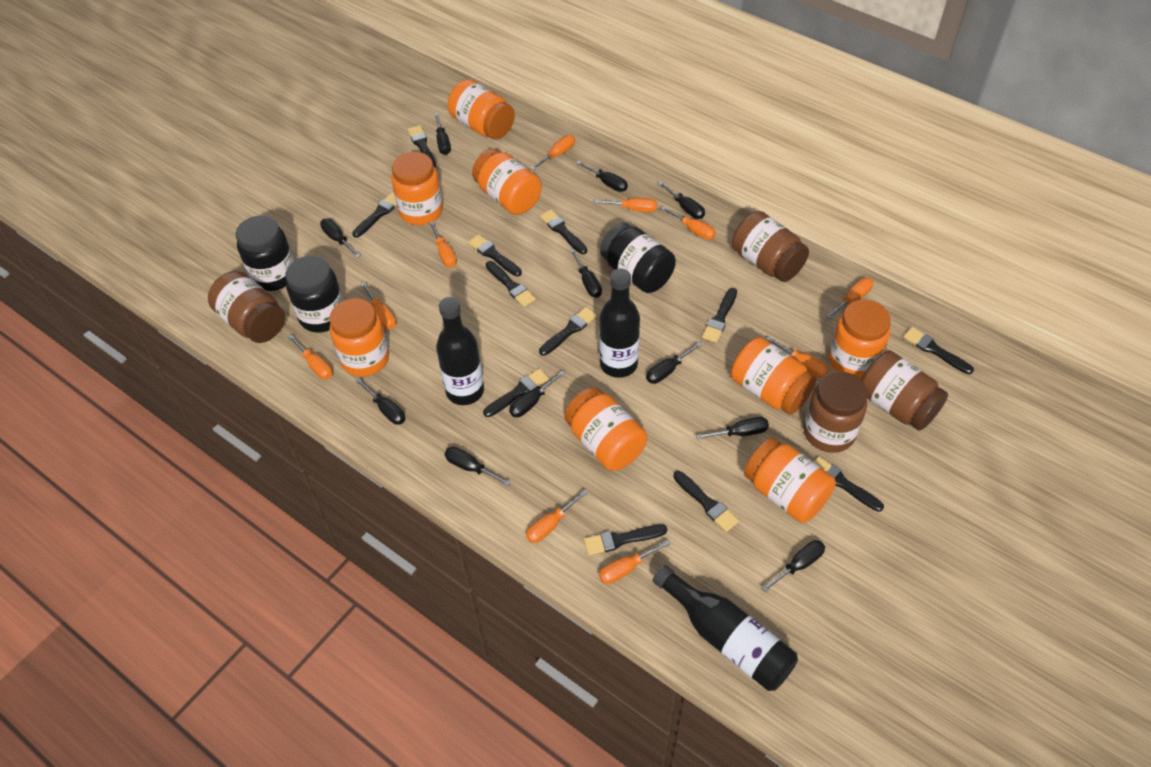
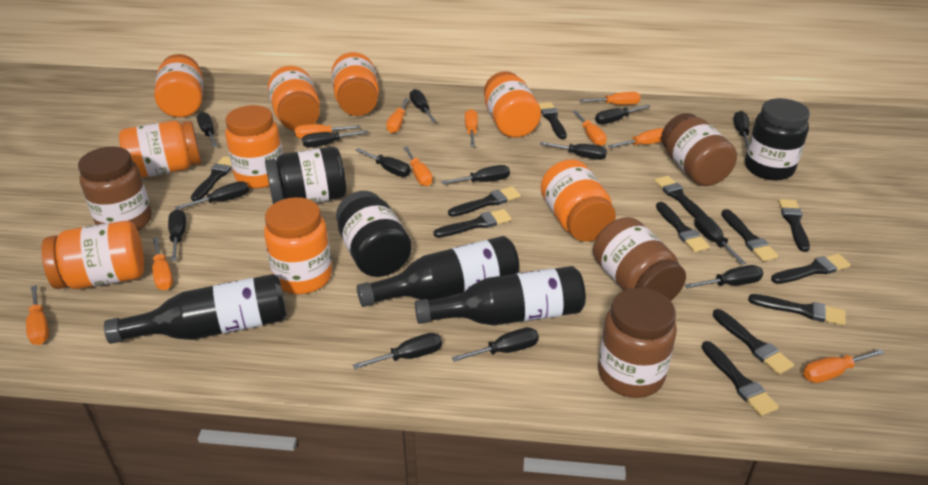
black screwdriver: [320,218,360,258] [356,379,406,425] [435,113,451,155] [445,447,511,486] [509,371,565,417] [570,249,602,298] [577,161,628,192] [646,342,702,384] [658,182,705,219] [696,417,769,440] [762,540,825,592] = 11 -> [168,209,186,261] [175,181,249,209] [197,112,218,147] [302,130,368,148] [353,333,442,369] [355,148,411,177] [410,89,436,122] [441,165,510,184] [452,327,539,362] [540,142,607,160] [595,105,650,124] [685,265,763,289] [694,214,746,265] [733,111,749,148] = 14
orange jar: [329,298,389,377] [391,152,443,225] [448,79,515,140] [472,149,542,215] [564,387,647,471] [731,337,817,415] [744,437,836,523] [829,300,891,379] = 8 -> [41,221,144,289] [119,121,201,178] [154,54,203,118] [225,105,283,188] [264,197,332,294] [268,66,320,131] [331,52,379,116] [484,71,541,138] [541,159,616,242] = 9

